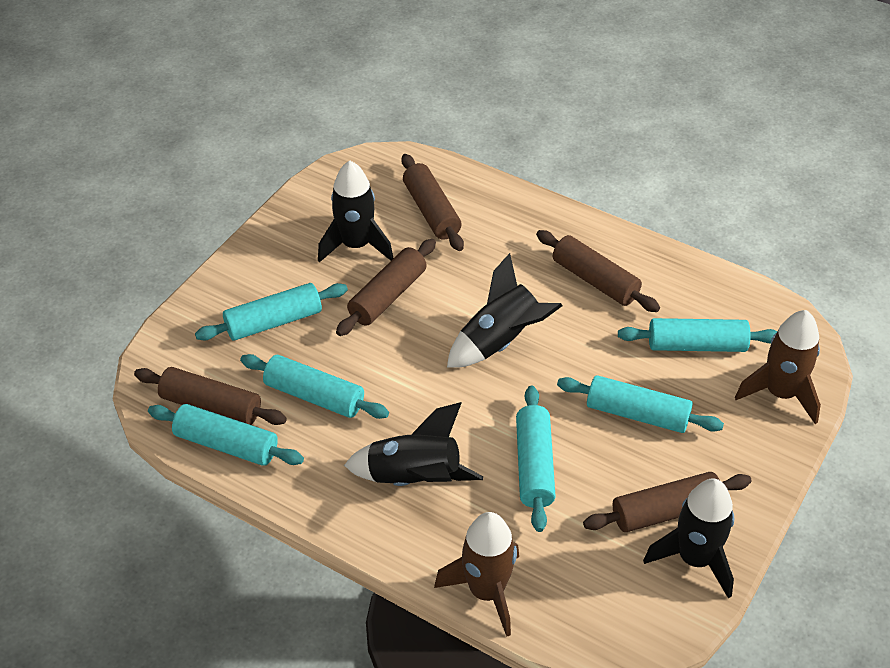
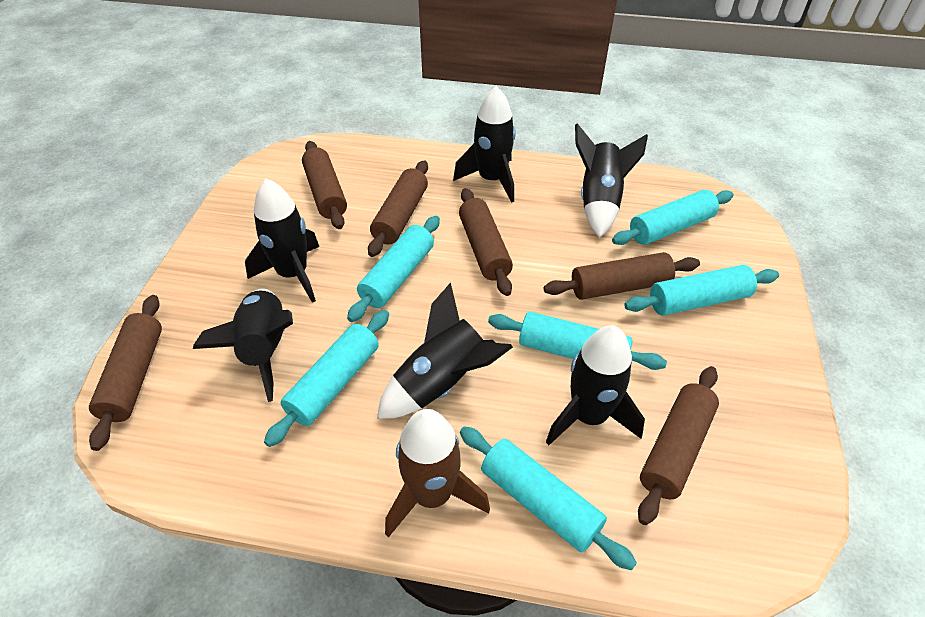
black rocket: [318,160,394,263] [344,402,483,486] [447,253,563,368] [643,478,735,599] = 4 -> [193,289,293,402] [245,179,319,303] [377,283,513,419] [453,86,516,203] [546,325,645,445] [575,123,648,238] = 6
brown rocket: [434,512,519,637] [735,310,821,424] = 2 -> [385,409,490,538] = 1
brown rolling pin: [134,367,287,425] [336,239,436,336] [402,154,464,251] [536,230,660,312] [583,472,752,532] = 5 -> [89,295,162,451] [302,141,347,229] [368,160,428,257] [459,188,513,296] [544,252,700,300] [638,366,719,525] = 6

